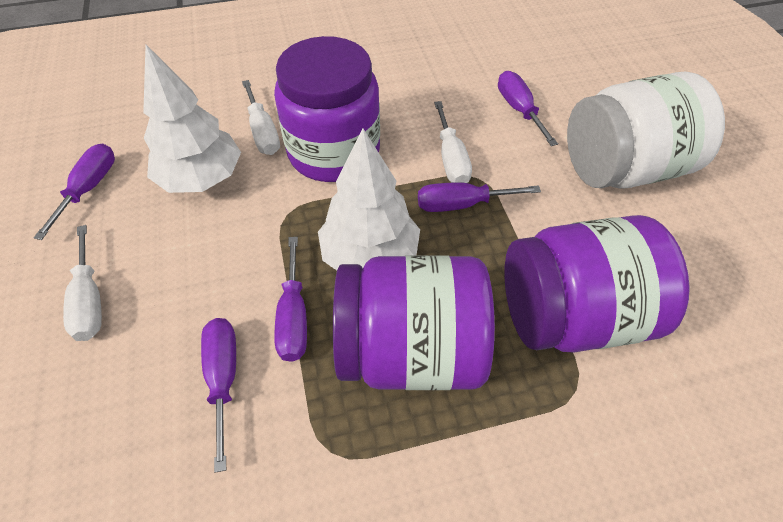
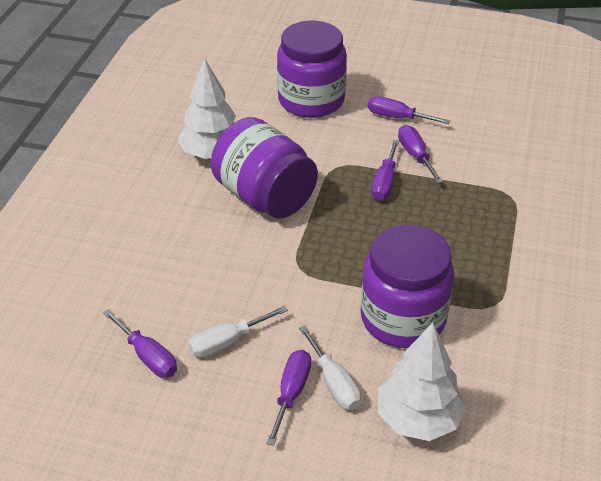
white jar: [567,72,725,189] = 1 -> none = 0
white screwdriver: [63,225,102,341] [242,80,280,155] [434,101,472,183] = 3 -> [188,306,288,357] [299,325,361,410] = 2

